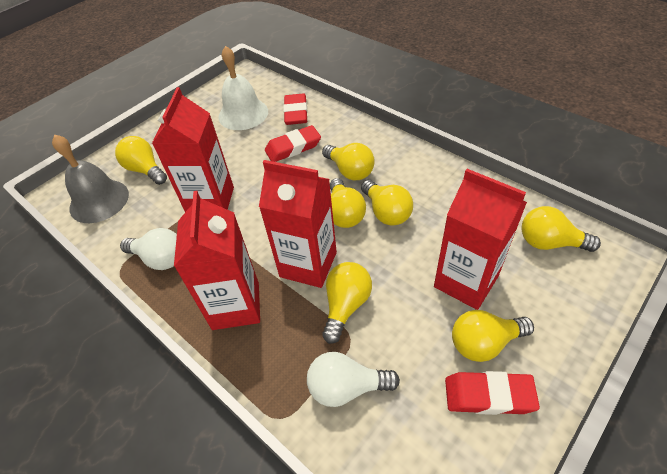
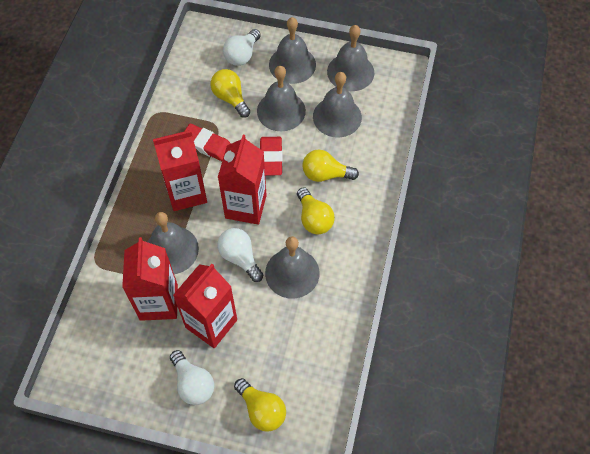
grey bell: [52,135,129,223] = 1 -> [148,212,199,274] [257,66,306,131] [265,236,320,299] [269,17,316,84] [313,72,362,138] [327,25,374,91] = 6
red eraser: [265,125,321,162] [283,93,307,125] [445,371,540,415] = 3 -> [185,124,231,161] [260,137,283,176] = 2
white bell: [218,46,268,130] = 1 -> none = 0
white light bulb: [120,228,177,270] [307,352,400,407] = 2 -> [170,350,214,405] [217,228,263,282] [223,29,261,66] = 3
yellow light bulb: [115,136,167,185] [322,143,375,180] [322,262,372,344] [330,178,366,228] [361,180,413,226] [452,310,534,362] [521,206,601,252] = 7 -> [210,69,250,118] [234,378,286,432] [297,187,335,235] [302,150,359,182] = 4

